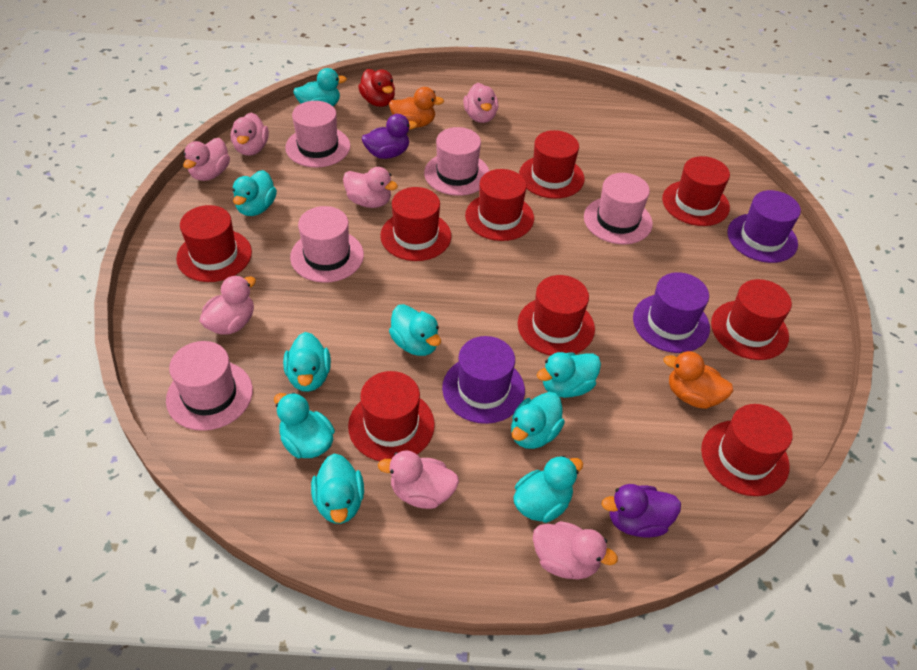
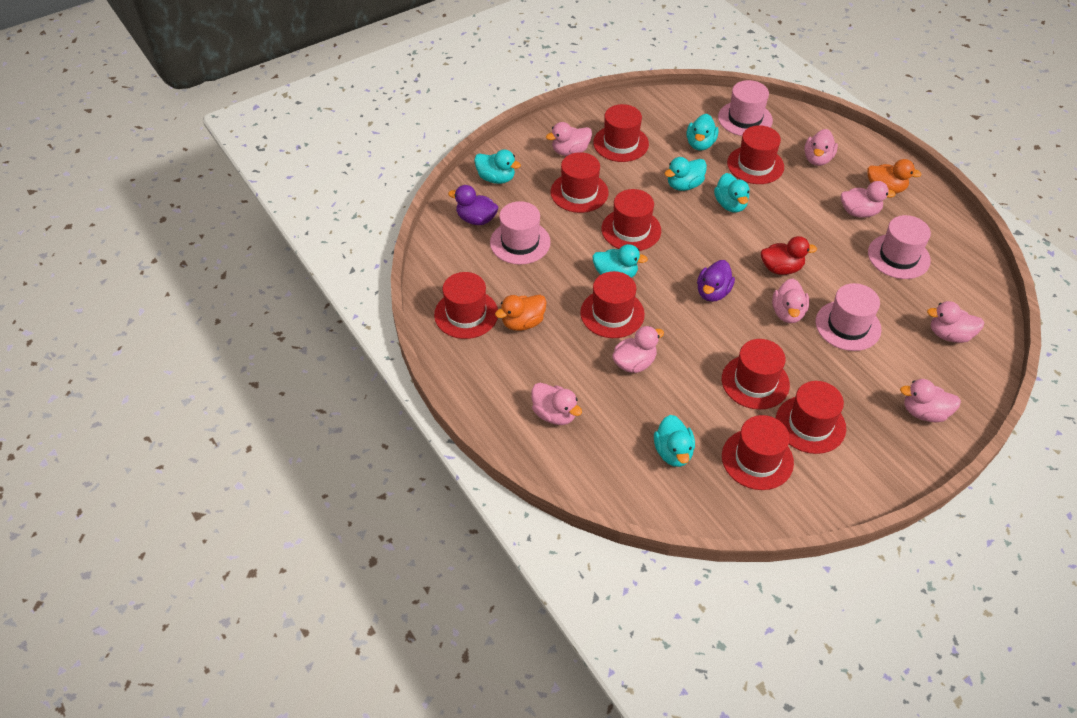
pink duck: [183,138,230,181] [199,275,256,335] [231,113,269,156] [343,167,398,208] [378,451,459,509] [463,83,498,123] [533,521,618,579] = 7 -> [531,383,582,425] [546,122,592,156] [612,326,664,373] [772,278,809,323] [804,129,838,166] [841,181,896,218] [900,379,961,422] [927,301,984,343] = 8
pink hat: [166,341,253,431] [285,101,350,168] [290,206,364,283] [424,127,489,196] [584,173,653,244] = 5 -> [490,201,551,265] [718,80,773,136] [816,283,881,351] [868,215,931,279] = 4
purple hat: [442,336,525,424] [633,272,710,353] [727,190,801,263] = 3 -> none = 0
turquoise duck: [232,170,277,216] [274,393,335,459] [283,332,331,392] [293,68,347,106] [311,454,364,524] [389,304,441,356] [511,392,565,449] [514,456,583,523] [537,352,601,398] = 9 -> [474,149,521,184] [592,244,648,278] [654,415,695,467] [664,157,707,191] [686,114,719,151] [714,173,749,212] = 6

